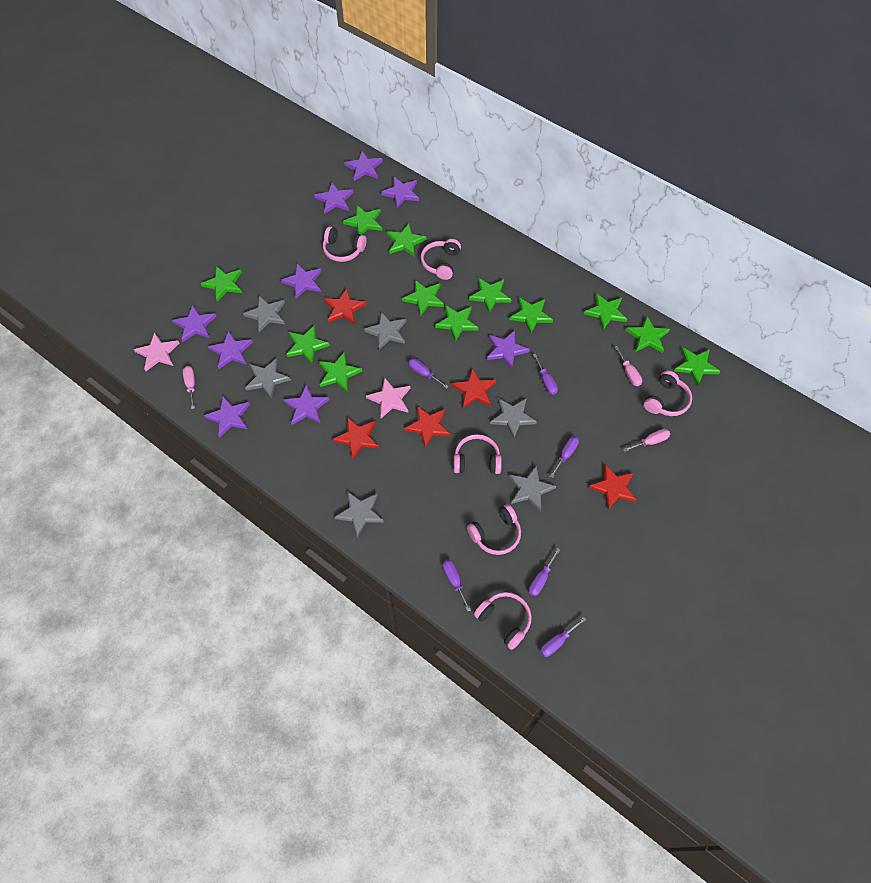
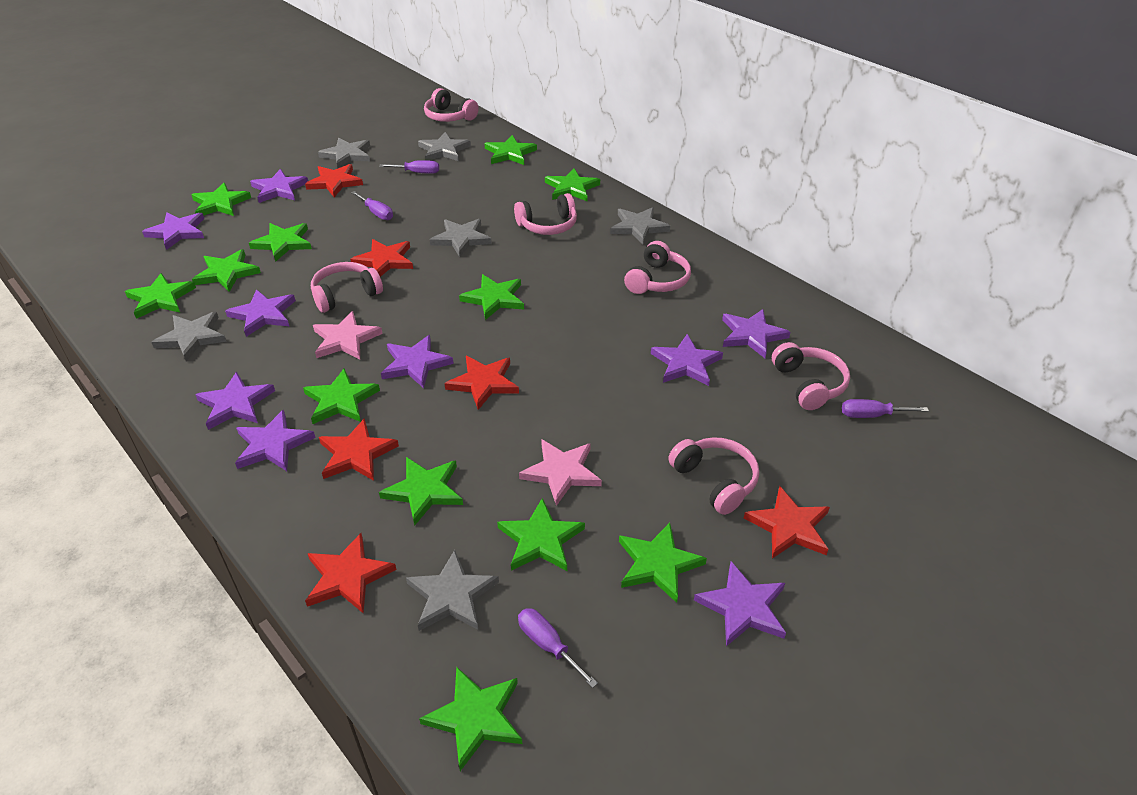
pink screwdriver: [183,366,195,409] [614,346,642,386] [623,429,670,452] = 3 -> none = 0
purple screwdriver: [408,358,449,389] [442,559,471,612] [529,548,560,596] [533,354,558,395] [540,617,587,657] [550,436,579,478] = 6 -> [351,191,393,220] [379,160,439,174] [518,608,598,688] [842,399,929,418] = 4
red star: [324,288,366,324] [333,417,379,460] [404,406,451,448] [451,368,496,408] [588,464,637,510] = 5 -> [305,164,363,197] [305,533,397,614] [319,418,399,481] [350,239,413,277] [444,356,519,410] [744,486,830,559] = 6

